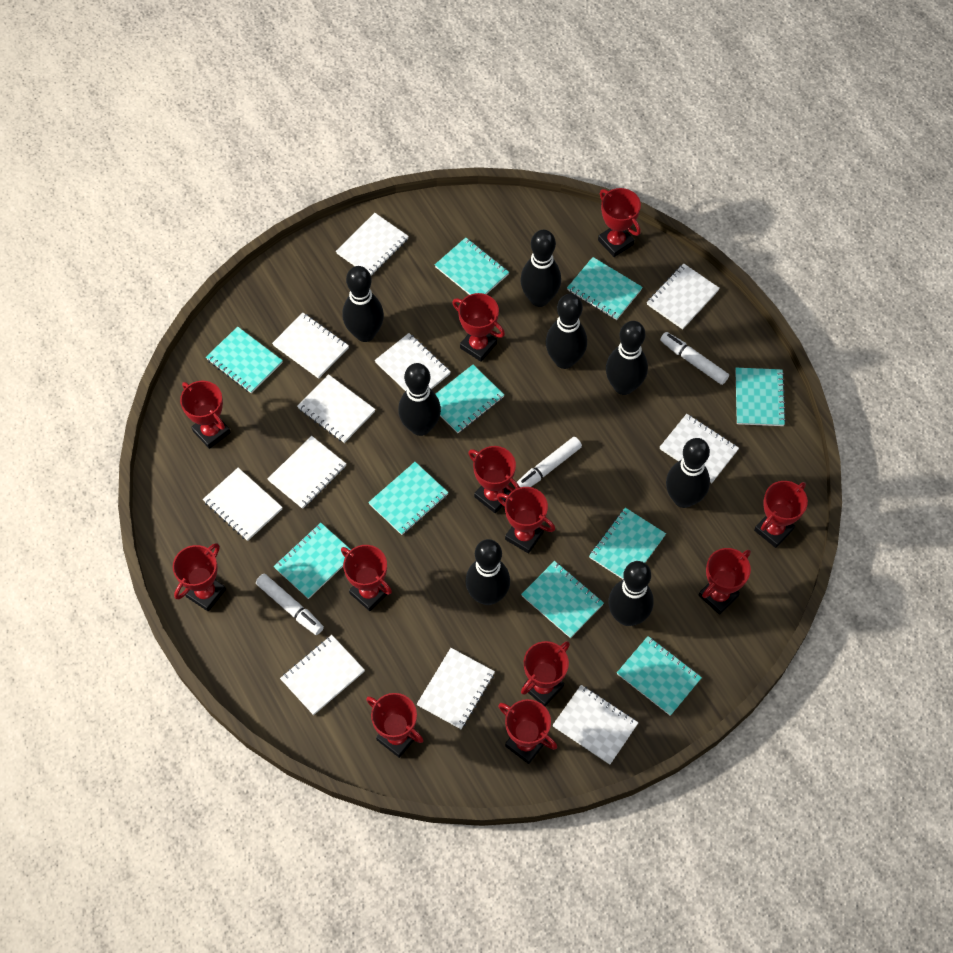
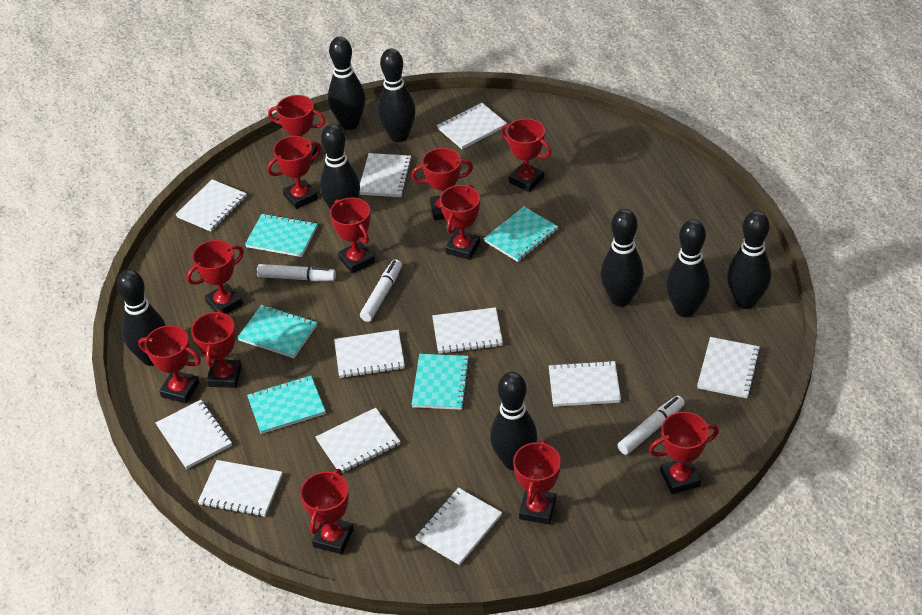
turquoise notebook: [206,327,283,393] [274,523,351,599] [368,462,449,535] [435,237,509,295] [436,365,504,433] [521,561,604,638] [567,257,643,320] [589,508,666,579] [617,636,702,716] [735,368,786,426] = 10 -> [237,305,317,358] [245,213,318,257] [247,376,326,434] [411,354,470,410] [484,207,558,262] = 5

